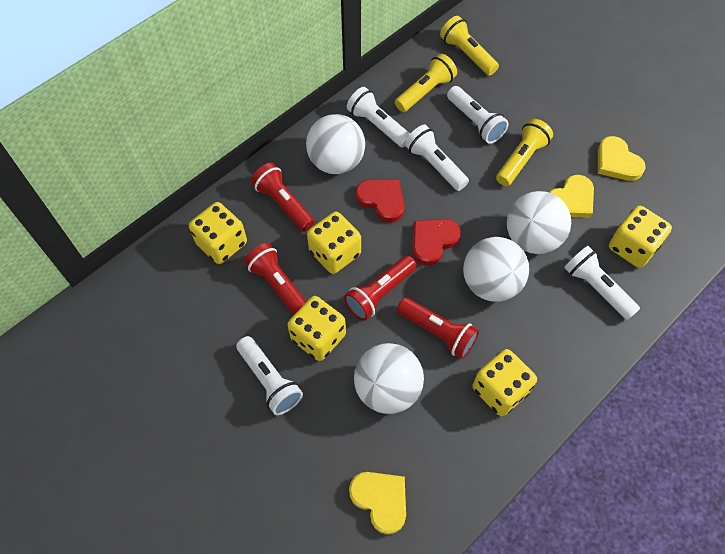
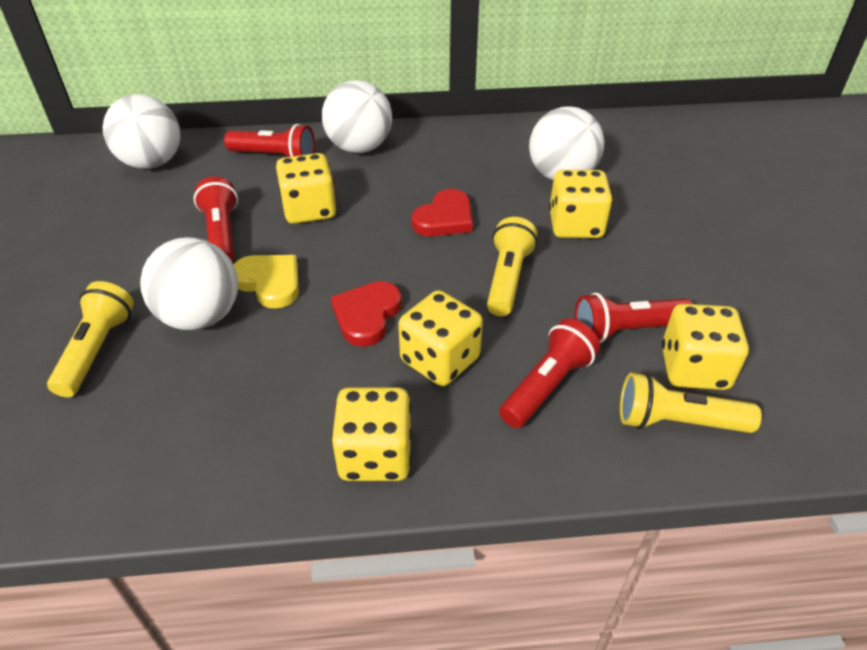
white flashlight: [236,336,303,415] [347,87,410,148] [405,124,469,191] [447,86,508,144] [564,246,640,320] = 5 -> none = 0
yellow heart: [349,472,406,535] [549,175,594,218] [598,136,646,181] = 3 -> [233,255,299,309] = 1

